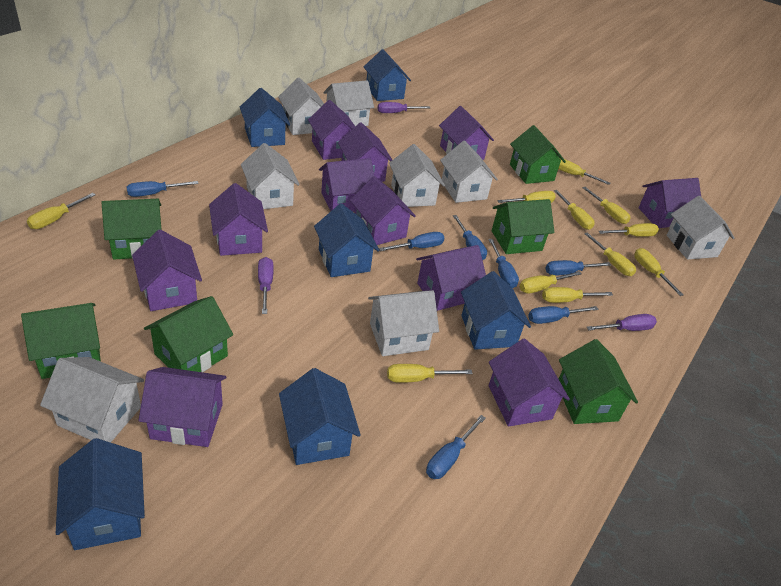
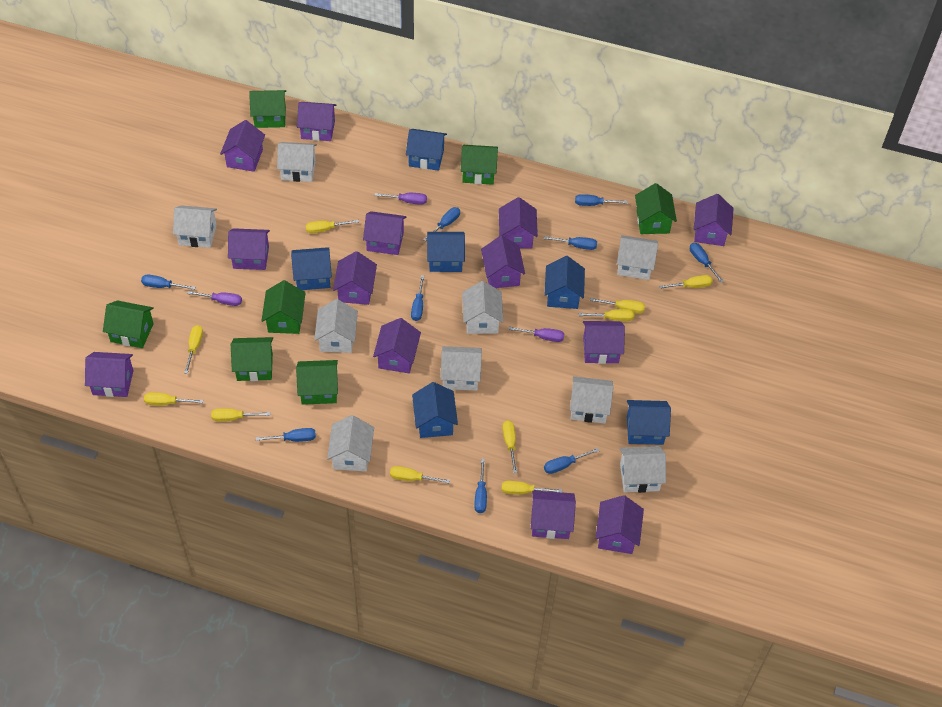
blue screwdriver: [127,181,199,197] [379,232,444,251] [426,415,486,479] [453,215,487,260] [488,239,519,288] [528,306,599,324] [546,260,611,276] = 7 -> [141,275,196,290] [256,428,316,442] [411,275,424,321] [423,207,460,242] [474,459,487,513] [544,236,597,250] [544,448,600,474] [575,194,628,206] [690,243,724,283] = 9
green house: [21,303,101,379] [102,199,162,260] [144,296,233,372] [491,199,555,254] [510,125,566,184] [559,339,638,424] = 6 -> [103,300,154,348] [231,337,273,381] [249,90,286,128] [262,280,305,334] [296,360,338,405] [461,145,498,185] [635,183,677,234] = 7
purple house: [132,230,202,311] [138,367,227,447] [209,183,268,256] [308,100,355,160] [319,158,374,212] [338,122,392,182] [350,176,416,245] [416,245,486,311] [439,106,494,160] [489,338,570,426] [639,178,701,228] = 11 -> [85,352,134,397] [220,120,265,172] [228,228,270,270] [297,102,336,141] [333,251,377,305] [363,211,406,255] [373,318,421,373] [481,236,525,288] [499,197,538,249] [531,490,576,539] [583,321,625,364] [595,495,644,554] [694,194,734,246] = 13
white house: [40,357,144,443] [241,143,299,209] [278,78,324,135] [323,80,374,126] [368,290,439,356] [389,144,445,207] [440,140,498,203] [667,196,735,260] = 8 -> [173,205,217,248] [277,142,317,182] [314,299,358,353] [327,415,374,471] [441,346,482,391] [462,281,503,334] [570,376,613,423] [617,235,658,280] [620,446,666,493] = 9
yellow screwdriver: [27,193,96,229] [387,364,473,383] [497,191,556,203] [519,271,581,293] [542,287,613,303] [554,190,594,230] [558,159,610,185] [582,187,631,224] [584,232,636,276] [599,223,659,237] [634,248,683,296] = 11 -> [144,392,203,405] [184,325,203,374] [211,408,271,421] [306,220,359,233] [390,466,450,483] [502,420,517,473] [502,481,562,495] [579,309,634,321] [590,298,645,313] [659,275,713,289] = 10

